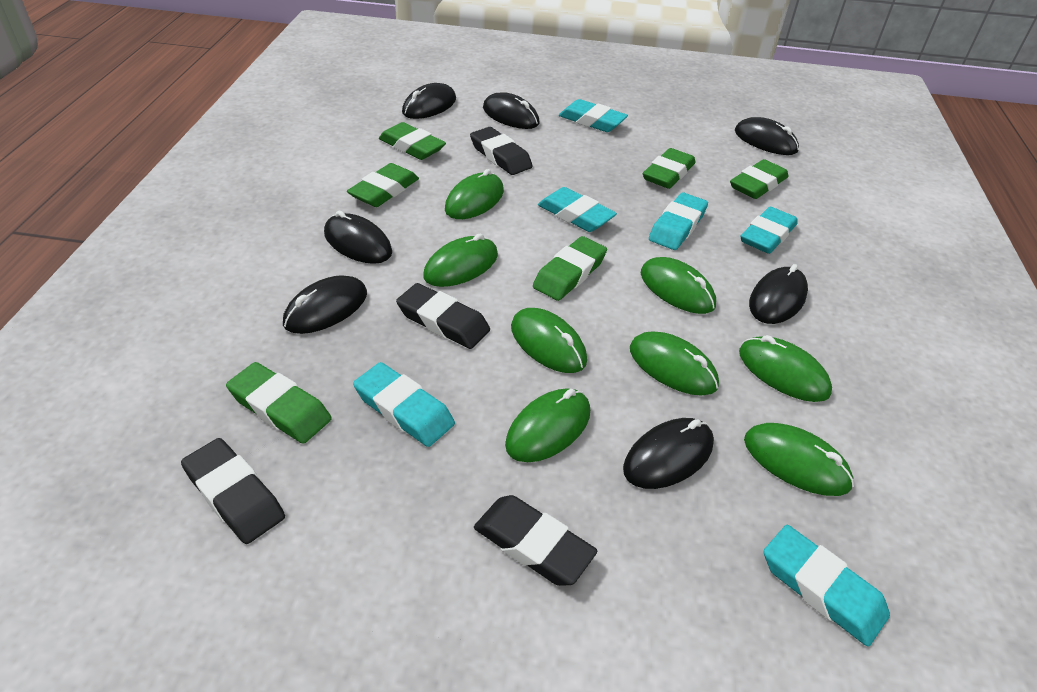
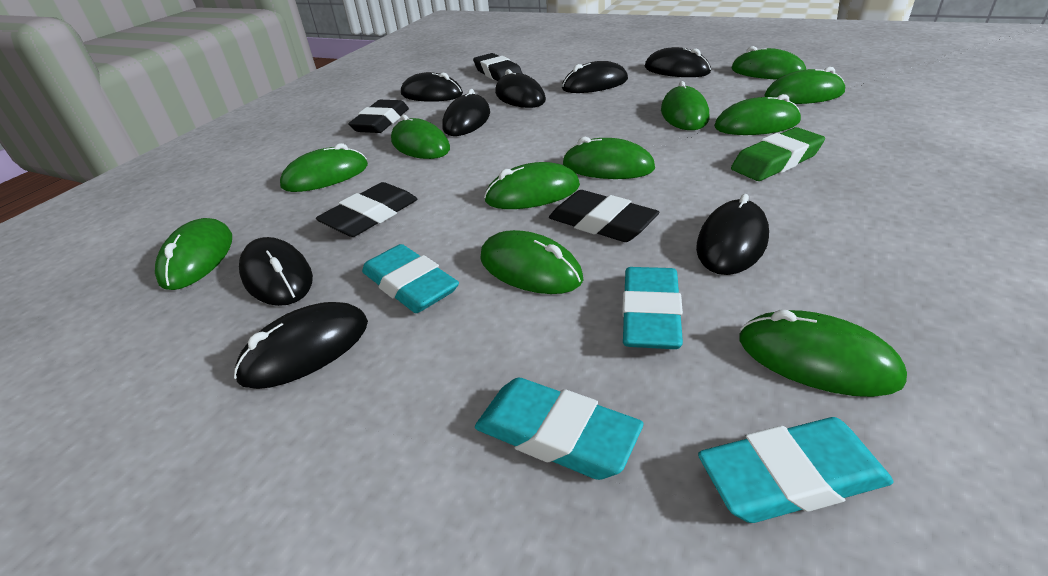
black mouse: [283,275,367,334] [324,211,392,264] [402,83,456,119] [483,92,539,129] [623,418,714,489] [735,117,799,155] [749,264,808,324] = 7 -> [234,302,368,389] [239,237,313,306] [401,72,463,102] [442,89,490,136] [495,69,546,108] [562,61,628,93] [645,47,711,77] [696,194,769,275] = 8
green eraser: [226,362,332,444] [347,163,419,207] [379,122,446,160] [533,236,607,301] [643,148,696,189] [730,159,788,199] = 6 -> [731,127,825,181] = 1
green mouse: [423,234,498,287] [445,169,504,219] [505,388,590,462] [511,308,587,373] [630,332,719,396] [641,257,716,314] [739,335,832,402] [744,423,854,496] = 8 -> [155,218,232,290] [280,143,368,192] [391,115,450,159] [480,230,583,294] [484,162,580,209] [563,137,655,179] [661,81,709,130] [714,94,801,135] [732,46,806,79] [739,310,907,397] [764,67,845,104] = 11
turquoise eraser: [353,362,455,447] [538,187,617,232] [559,99,628,132] [649,193,708,250] [740,207,798,254] [763,525,890,647] = 6 -> [362,244,459,313] [475,378,643,480] [622,267,683,349] [698,417,893,523] = 4

